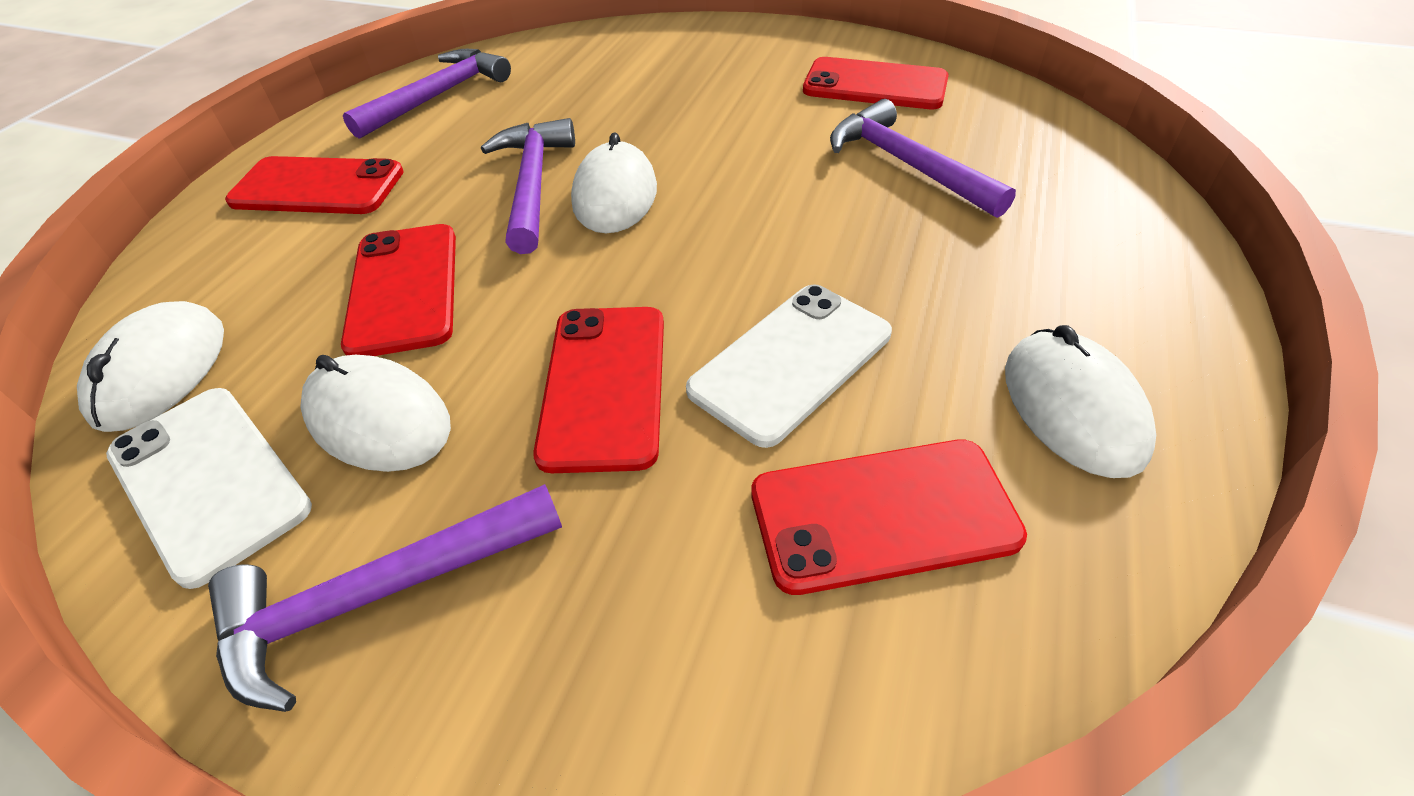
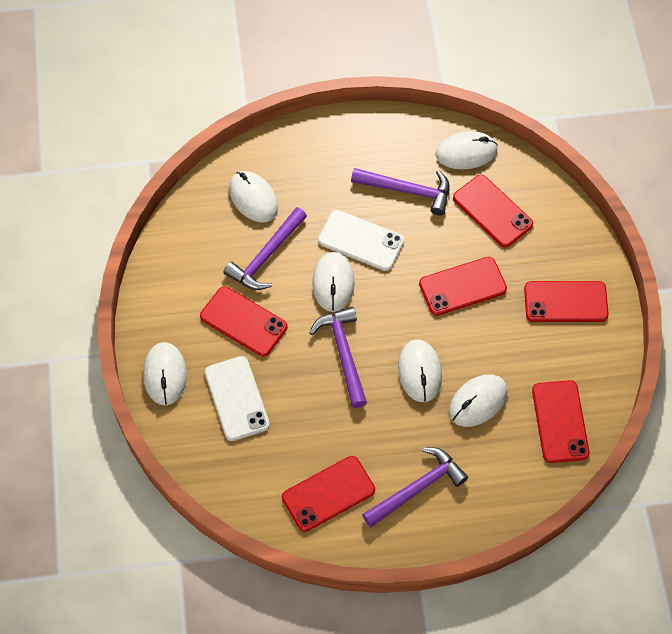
red phone: [225,156,404,214] [341,224,456,356] [533,307,664,473] [751,439,1027,595] [803,57,949,109] = 5 -> [200,286,287,357] [282,456,375,532] [419,257,507,316] [453,175,533,247] [524,281,609,322] [532,380,590,463] = 6
white mouse: [77,301,224,432] [300,355,451,472] [571,132,657,233] [1005,325,1156,478] = 4 -> [143,342,187,405] [229,171,278,222] [312,252,355,312] [398,339,442,402] [436,131,498,169] [449,374,508,427] = 6

